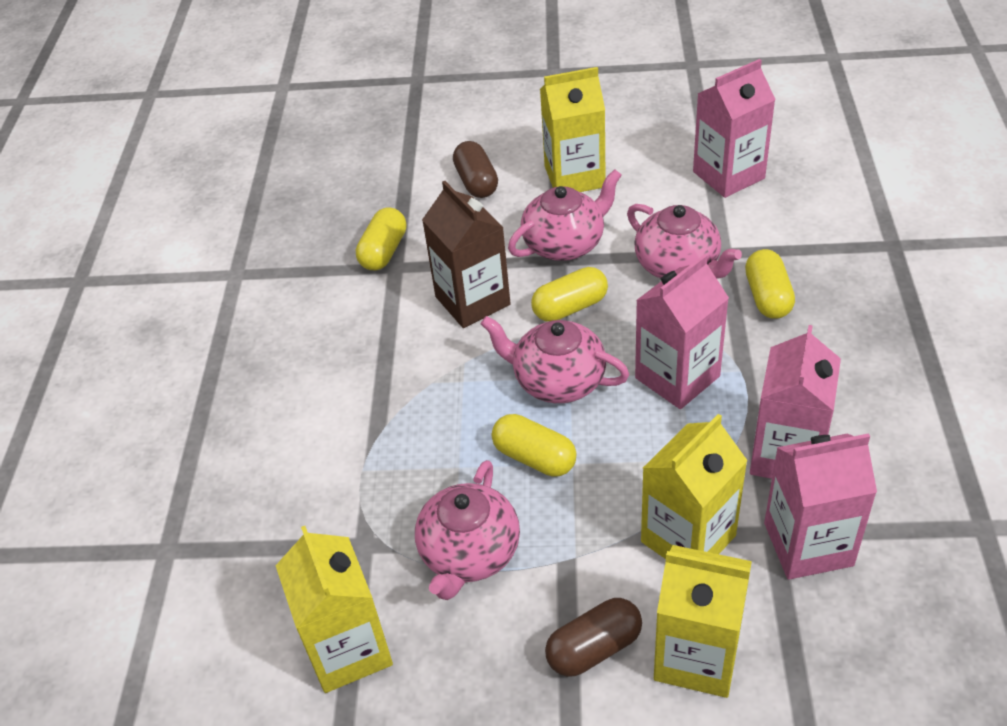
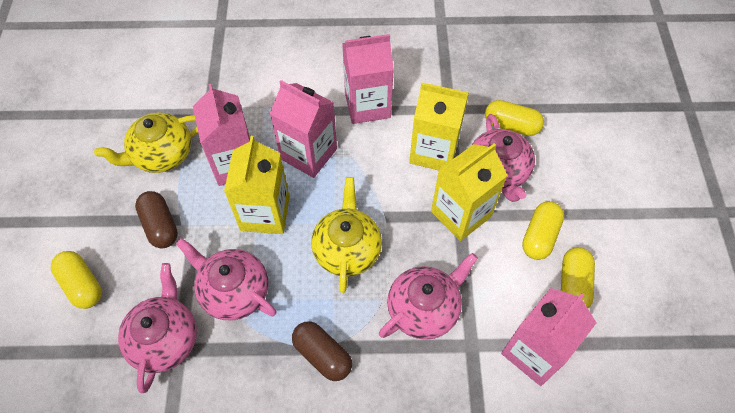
brown carton: [422,181,511,328] = 1 -> none = 0
yellow carton: [275,526,393,693] [540,67,606,192] [641,414,748,559] [654,545,752,698] = 4 -> [224,136,290,234] [409,82,469,170] [431,143,507,241] = 3
yellow teapot: none = 0 -> [94,113,198,173] [311,177,382,293] = 2

